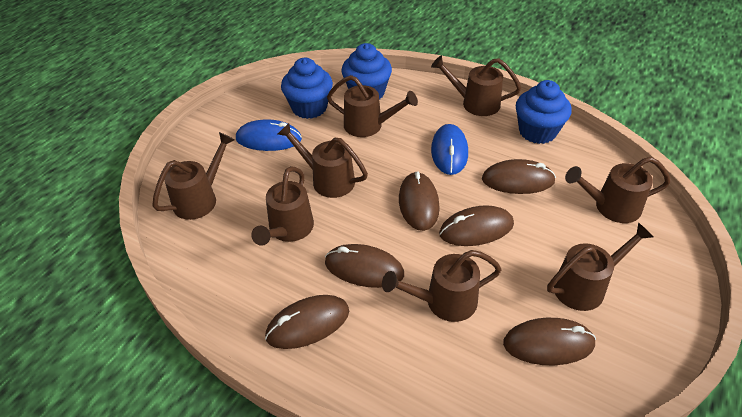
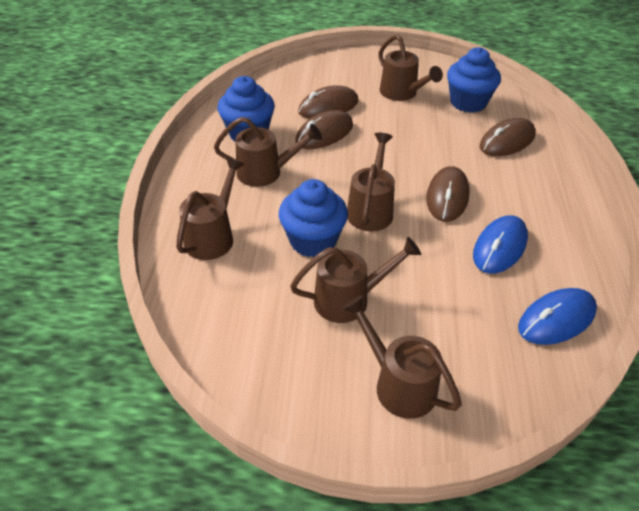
brown mouse: [265,295,349,349] [325,244,404,288] [399,171,440,231] [439,205,514,246] [482,159,556,194] [503,318,596,365] = 6 -> [295,110,353,149] [298,85,358,119] [426,166,470,222] [479,118,536,156] = 4
brown watering can: [152,132,234,220] [251,166,314,246] [278,123,368,198] [327,75,418,137] [382,250,502,322] [431,56,521,116] [547,222,654,311] [565,157,671,223] = 8 -> [176,157,244,260] [214,117,322,187] [290,237,421,323] [342,295,462,419] [347,133,395,231] [379,34,443,101] = 6

